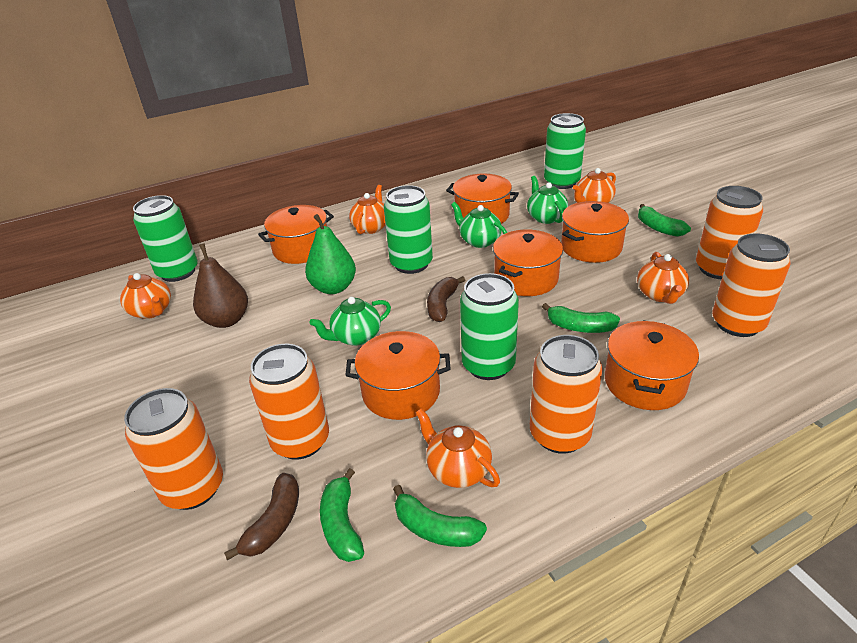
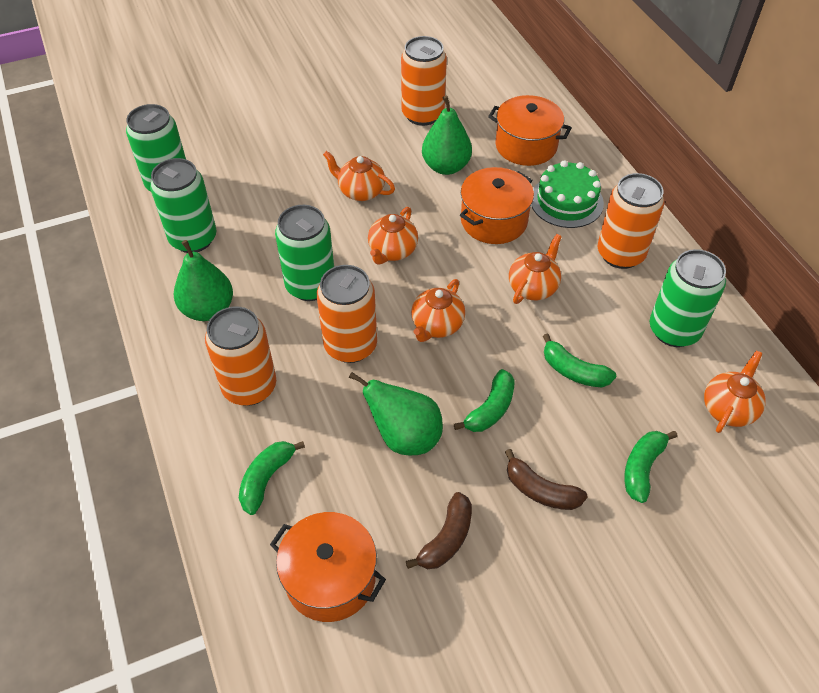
brown pear: [193,243,248,328] = 1 -> none = 0
green cake: none = 0 -> [531,160,604,228] = 1
green pear: [305,214,356,294] = 1 -> [174,240,233,321] [349,372,443,456] [422,96,472,175] = 3
green teapot: [310,297,391,346] [451,202,507,248] [527,176,568,224] = 3 -> none = 0
orange can: [124,388,223,510] [249,344,329,460] [530,335,603,454] [696,186,763,279] [712,233,790,337] = 5 -> [205,306,276,406] [317,265,377,363] [401,36,447,126] [598,173,664,269] = 4
orange pot: [258,205,334,264] [345,331,451,420] [446,174,519,224] [493,230,563,296] [561,201,629,263] [605,320,699,410] = 6 -> [270,512,386,622] [460,167,534,244] [488,95,572,166] = 3

